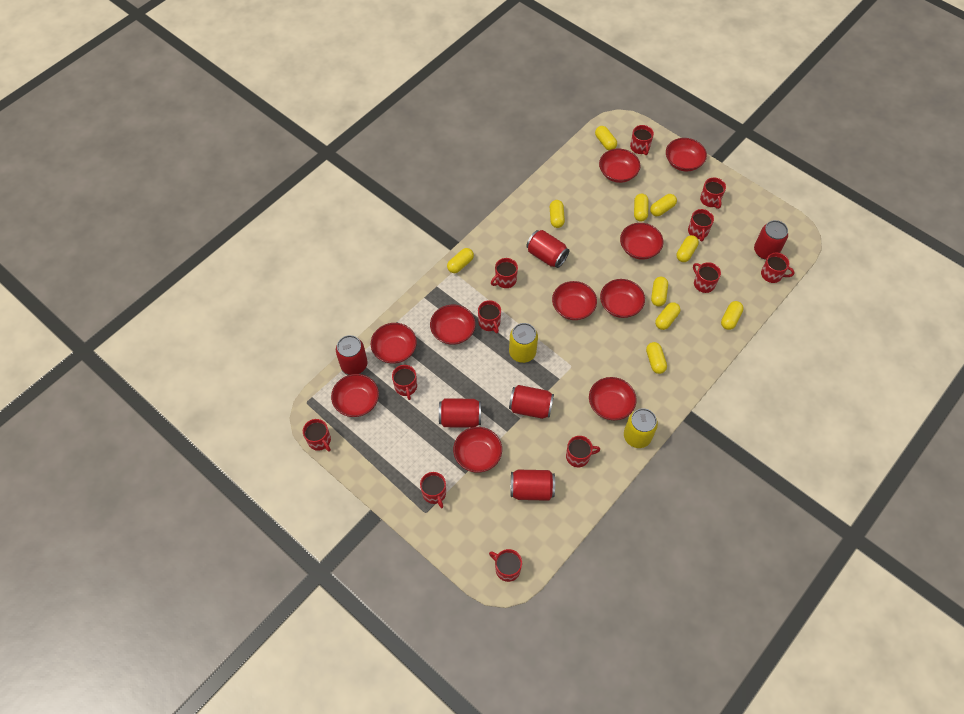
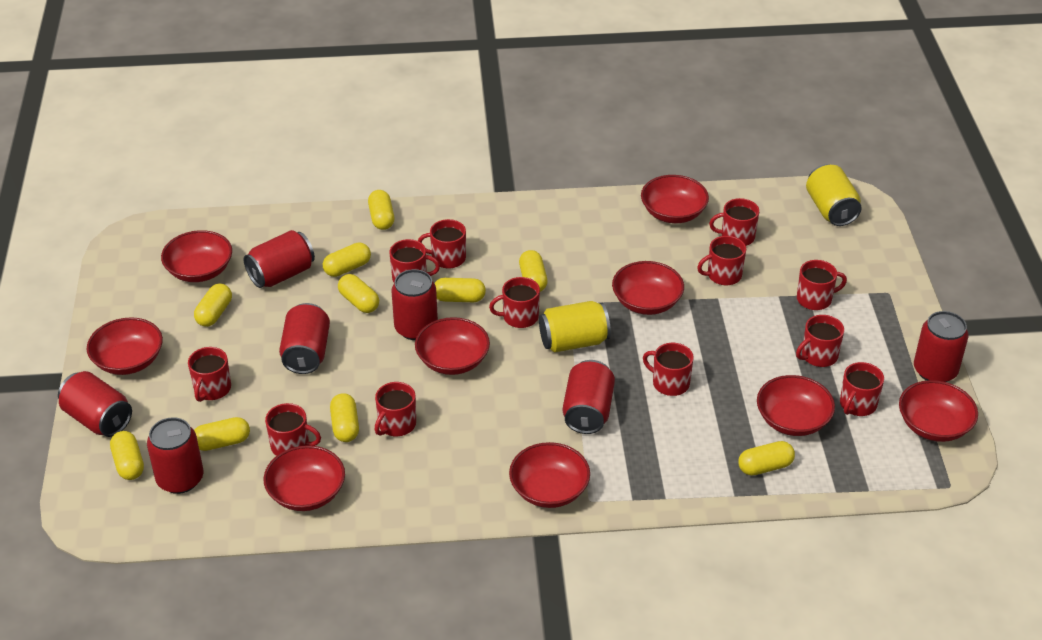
red bowl: [331,374,379,417] [371,323,417,364] [430,305,476,345] [453,427,502,473] [552,281,597,320] [589,377,636,420] [599,149,640,183] [600,279,645,318] [620,223,664,260] [666,138,707,172] = 10 -> [87,317,163,375] [161,230,232,282] [264,445,345,511] [415,317,490,375] [509,442,590,508] [612,261,684,315] [641,175,709,223] [757,375,835,436] [899,380,978,442] = 9
red can: [336,335,368,375] [439,398,481,428] [509,385,554,419] [511,470,555,501] [526,230,569,268] [754,220,788,260] = 6 -> [58,371,132,437] [147,417,203,494] [244,230,315,288] [279,303,330,374] [391,269,438,340] [563,360,615,434] [914,311,968,382] = 7

